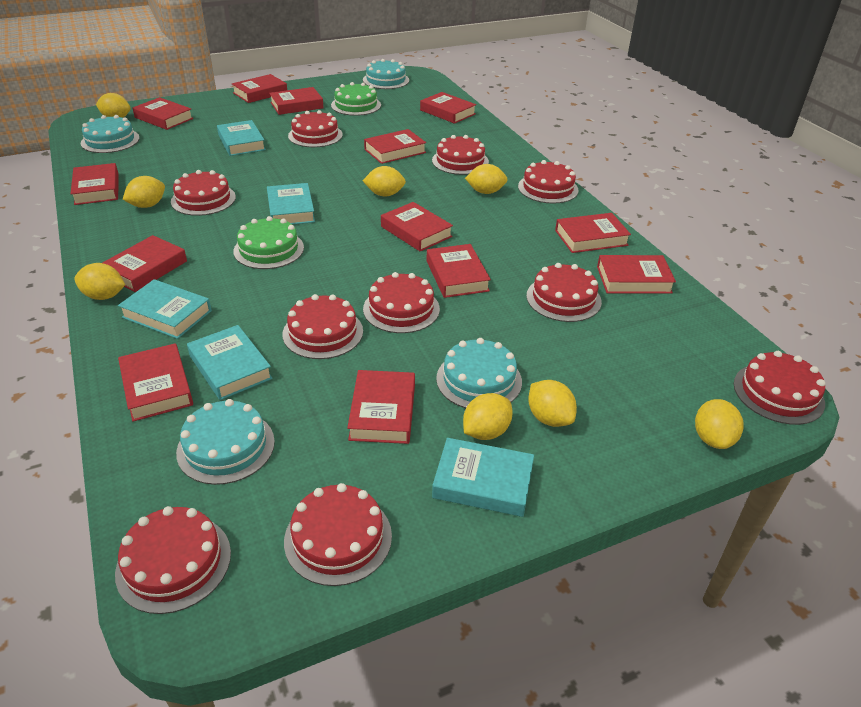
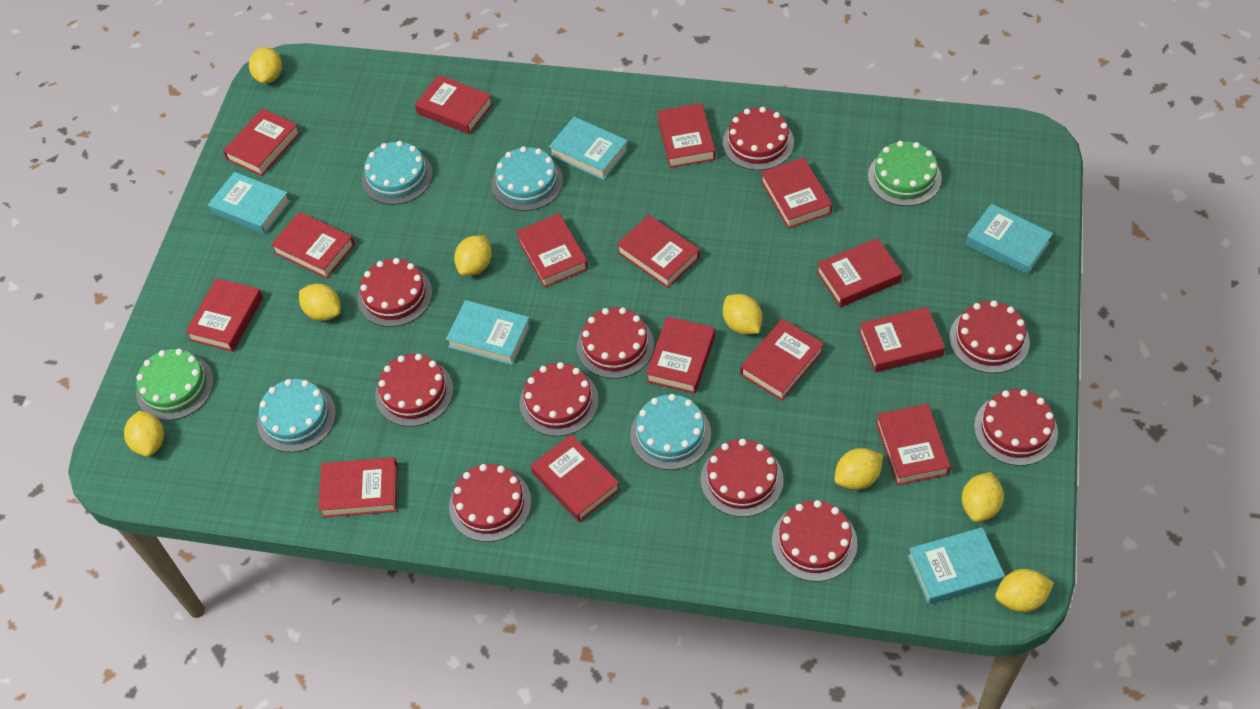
red book: [70,163,119,205] [102,235,187,292] [118,343,193,422] [132,97,193,130] [232,74,287,103] [269,87,324,115] [347,370,415,444] [364,129,426,164] [381,202,453,251] [420,92,476,124] [427,244,491,298] [555,213,631,253] [597,255,676,294] = 13 -> [185,278,263,352] [223,109,300,176] [271,212,355,279] [318,457,398,518] [415,75,493,134] [516,213,588,288] [531,434,620,522] [617,215,700,288] [646,316,715,394] [657,103,716,168] [740,319,824,401] [761,157,832,229] [816,238,902,307] [859,307,945,372] [876,404,951,485] = 15

